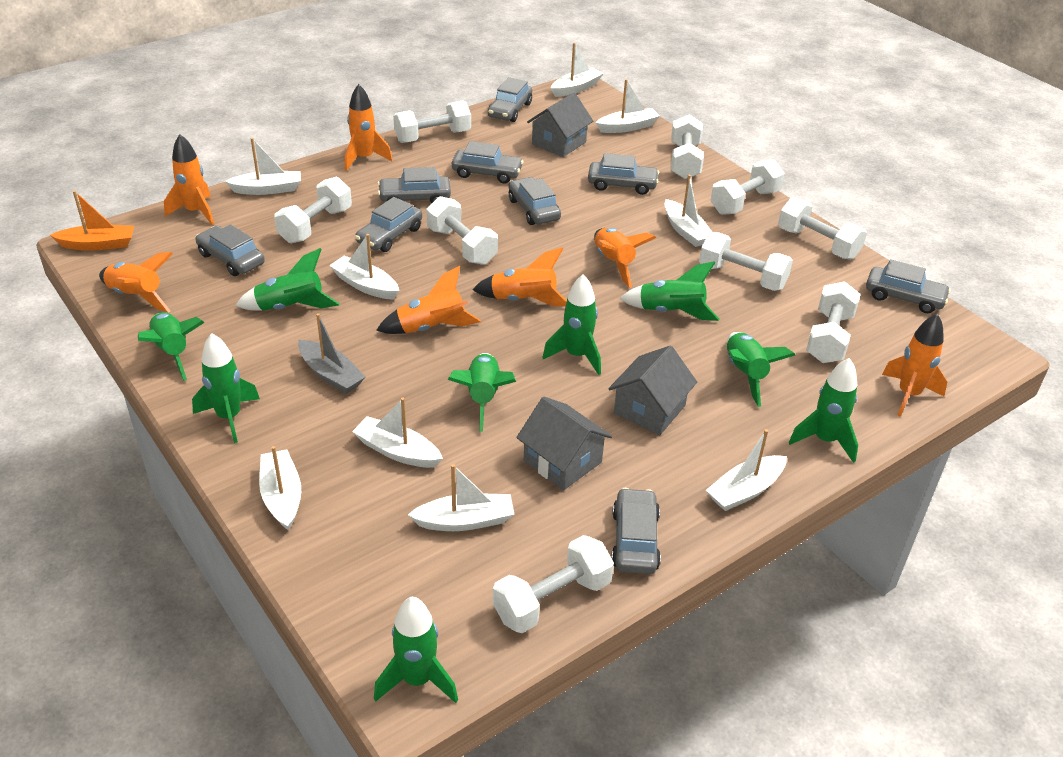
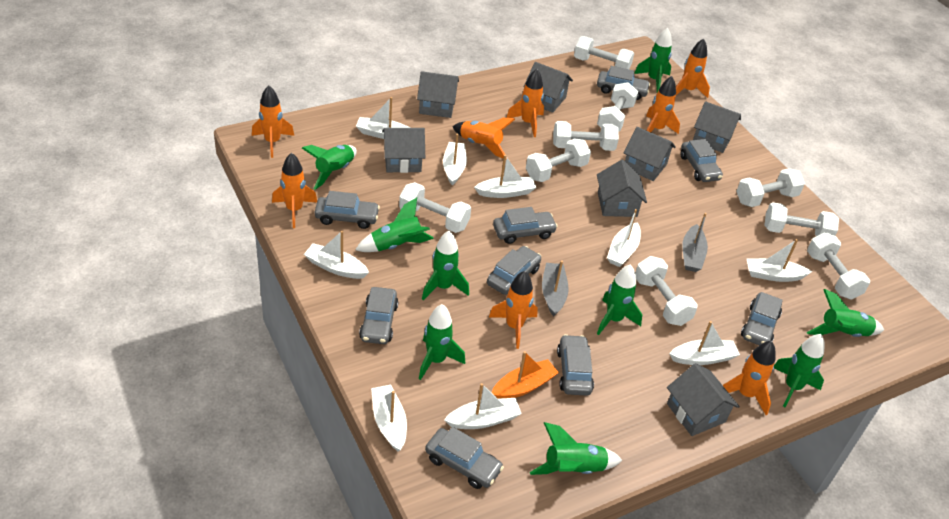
grey boat: [298,313,366,394] = 1 -> [542,260,569,316] [682,213,708,272] = 2
grey house: [516,397,612,490] [527,93,593,157] [608,346,697,435] = 3 -> [382,128,425,173] [417,71,459,118] [524,62,573,113] [597,160,647,217] [623,127,676,181] [667,363,740,436] [693,101,741,153] = 7
orange rocket: [99,252,173,313] [164,134,214,225] [345,84,393,171] [376,266,481,334] [472,248,567,306] [594,228,656,288] [882,314,947,417] = 7 -> [252,85,294,158] [272,153,317,228] [453,118,515,159] [489,271,538,349] [507,69,544,137] [646,76,680,134] [676,38,710,98] [723,341,775,415] = 8

